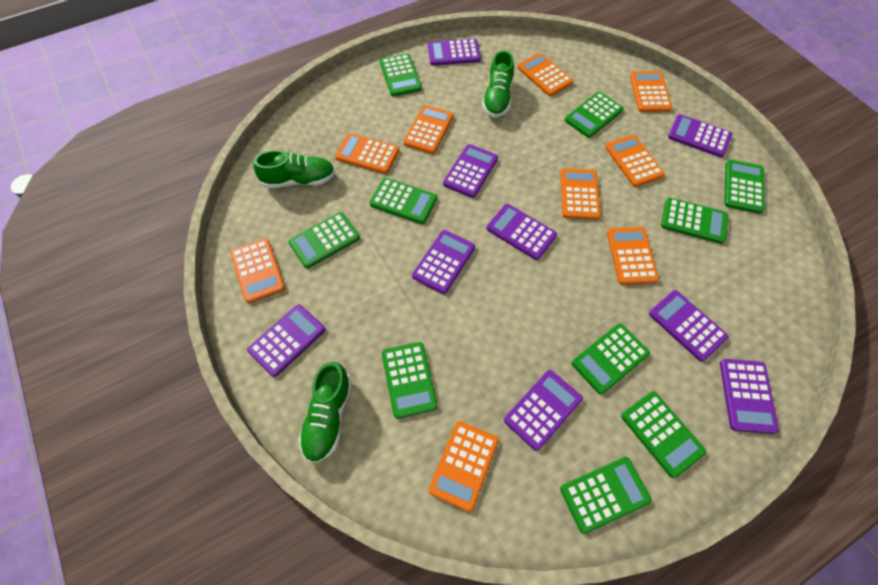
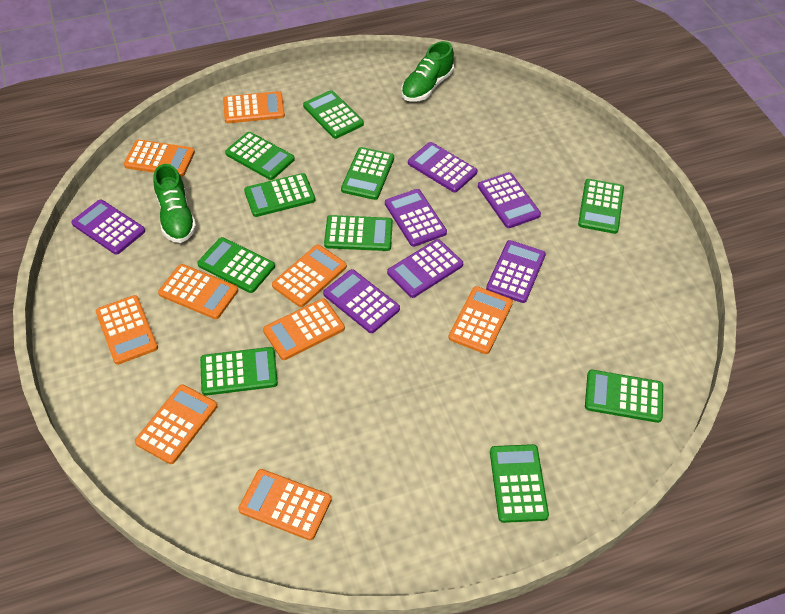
green shoe: [253,150,335,189] [299,362,352,463] [482,51,514,118] = 3 -> [153,164,196,243] [401,41,454,102] = 2
purple calculator: [247,304,326,377] [412,230,475,294] [428,39,481,66] [443,144,498,198] [487,204,557,260] [504,370,583,451] [649,290,728,362] [668,114,732,157] [720,359,779,434] = 9 -> [71,200,145,255] [323,269,400,333] [385,189,447,247] [387,239,463,298] [408,142,477,193] [478,172,541,228] [486,240,546,303] = 7

